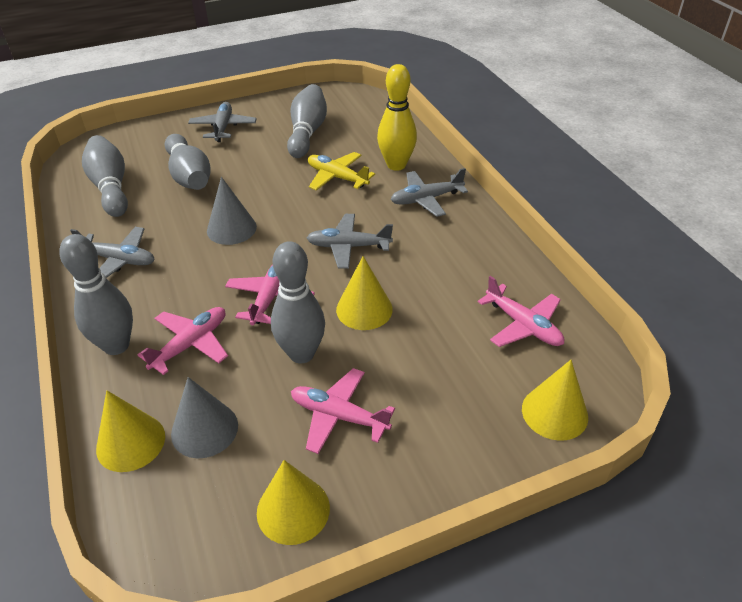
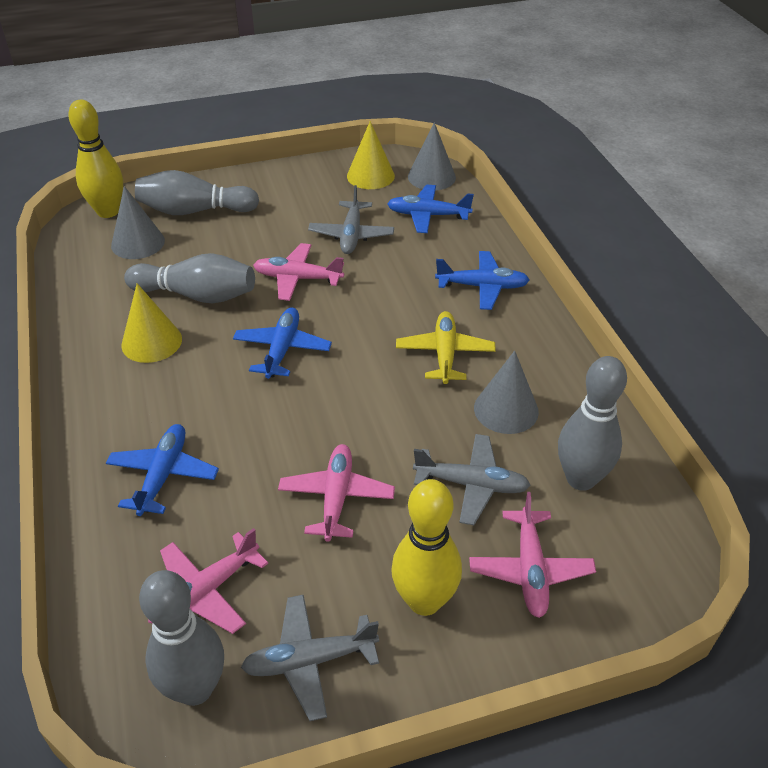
blue plane: none = 0 -> [106,424,219,516] [233,307,332,379] [387,185,474,233] [435,251,529,310] = 4
grey bowling pin: [60,234,133,355] [82,135,128,217] [165,134,211,190] [271,241,325,364] [287,84,327,158] = 5 -> [124,253,255,303] [135,170,259,215] [139,570,224,706] [558,356,627,491] = 4
grey cone: [171,377,238,458] [207,177,257,245] = 2 -> [111,186,165,259] [408,122,456,190] [474,351,539,434] = 3
grey plane: [70,227,155,278] [188,102,257,142] [307,214,393,269] [391,168,468,217] = 4 -> [241,594,379,721] [308,185,394,254] [413,434,531,525] = 3
yellow bowling pin: [377,64,417,171] = 1 -> [68,100,123,218] [391,479,462,616] = 2
yellow cone: [96,391,165,472] [257,460,330,545] [336,256,393,330] [522,360,588,441] = 4 -> [121,283,182,363] [347,121,395,189] = 2

